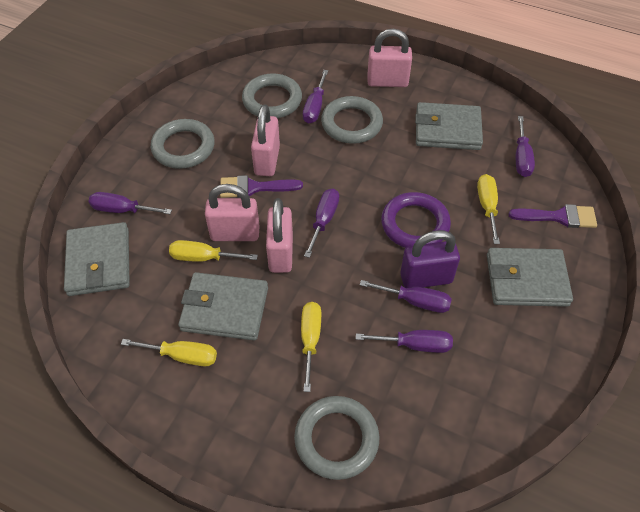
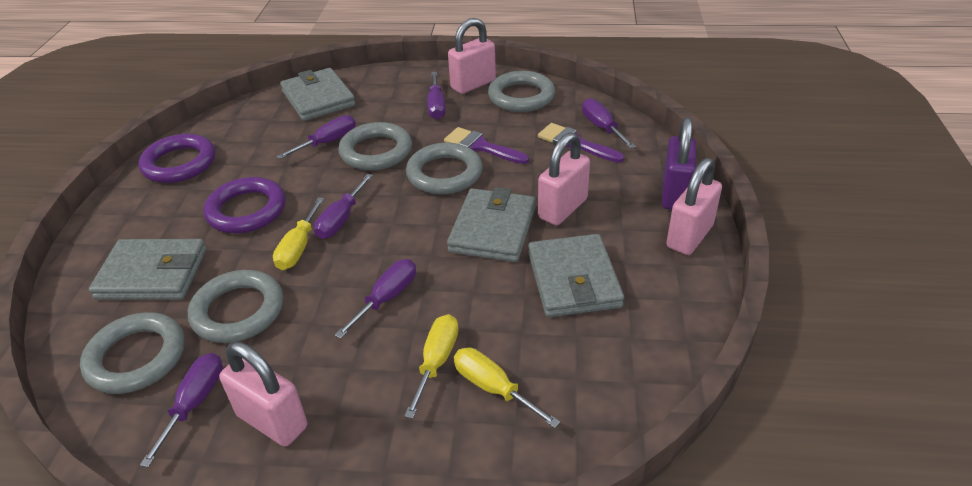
grey ring: [151,119,215,169] [242,73,302,118] [294,396,379,480] [321,96,383,144] = 4 -> [80,312,185,394] [188,270,283,343] [338,122,412,171] [406,143,482,194] [488,71,555,112] = 5
purple ring: [381,192,451,248] = 1 -> [138,134,215,183] [204,177,286,233] = 2
yellow screwdriver: [121,339,217,366] [169,240,258,262] [301,302,321,392] [477,174,500,244] = 4 -> [273,197,325,270] [404,314,459,419] [454,348,560,428] = 3

